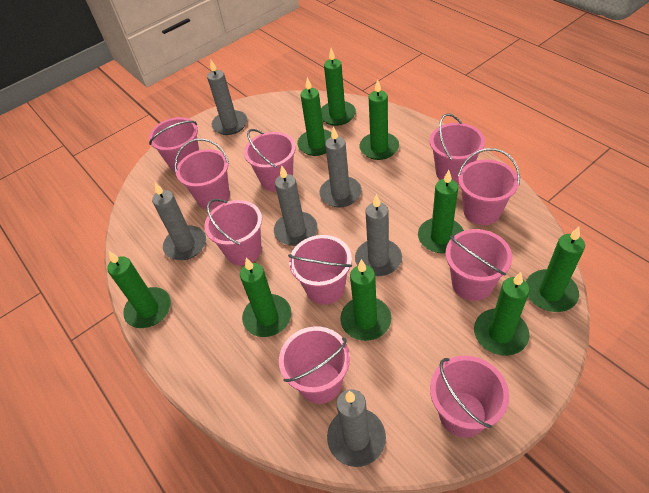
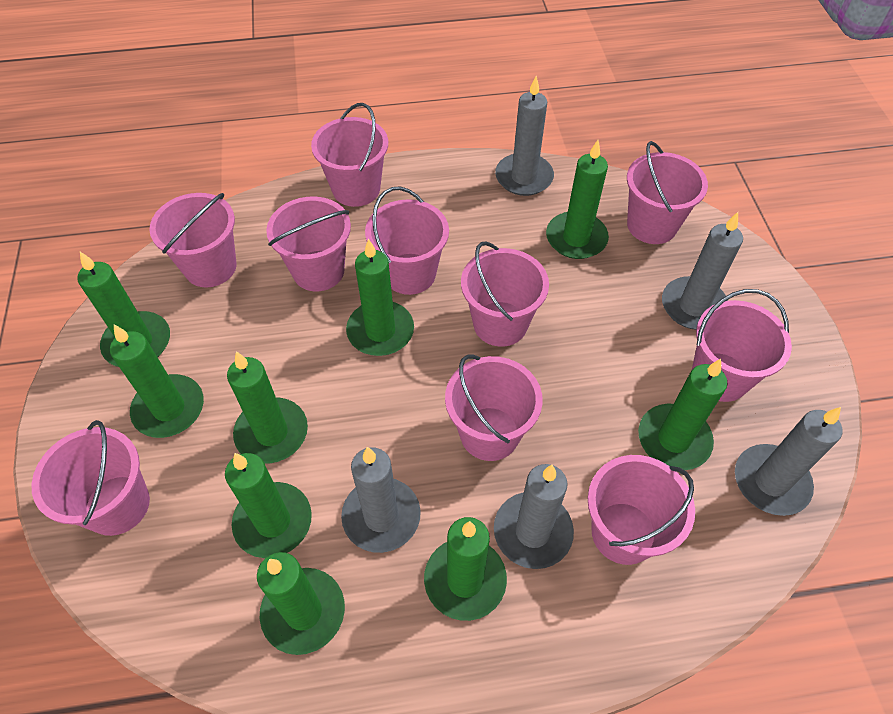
grey candle: [152,183,206,260] [207,60,247,135] [274,166,317,246] [320,126,362,207] [327,389,386,467] [355,194,402,276] = 6 -> [341,447,421,553] [494,464,574,569] [495,76,554,196] [662,212,743,330] [735,407,842,516] = 5

